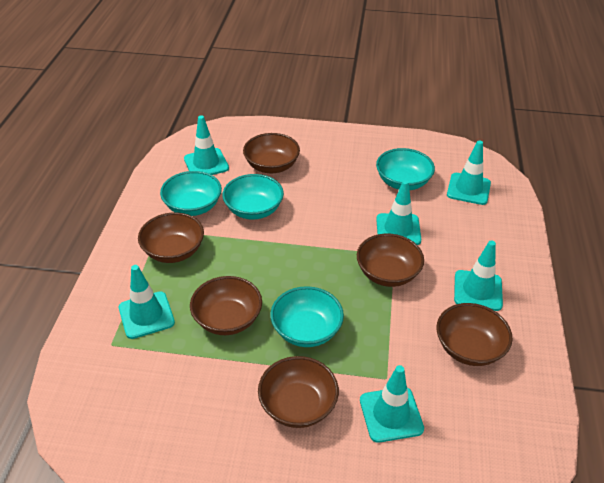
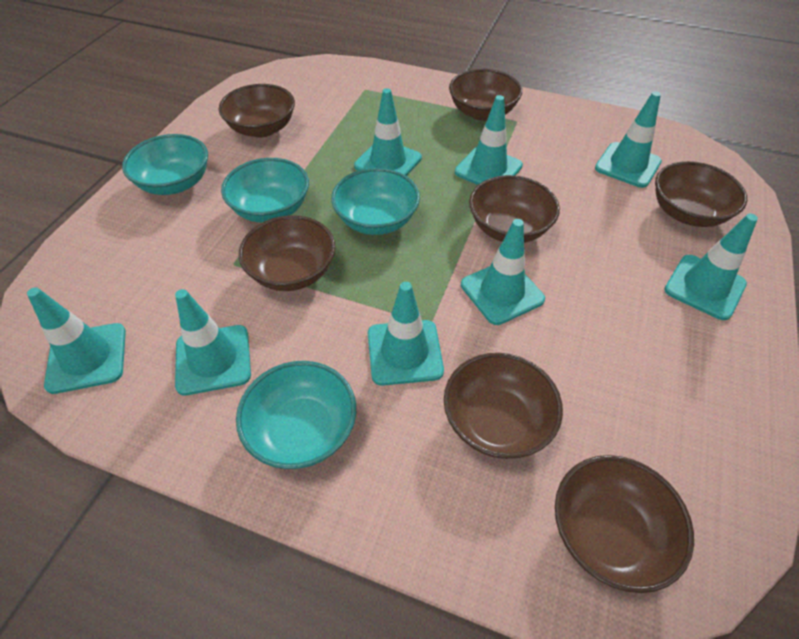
brown bowl: [138,212,204,263] [190,276,262,335] [243,133,300,173] [258,356,339,428] [357,234,424,287] [437,303,513,366] = 6 -> [219,84,295,138] [239,215,335,291] [444,353,563,459] [449,69,522,121] [469,175,560,243] [555,455,694,593] [655,161,747,227] = 7
turquoise traffic cone: [119,265,175,339] [184,115,229,175] [360,365,424,443] [376,180,421,245] [447,140,491,205] [454,240,503,311] = 6 -> [27,287,126,394] [175,289,251,395] [354,88,422,176] [368,282,444,386] [455,95,523,185] [461,219,545,325] [595,91,662,188] [664,214,758,320] = 8

